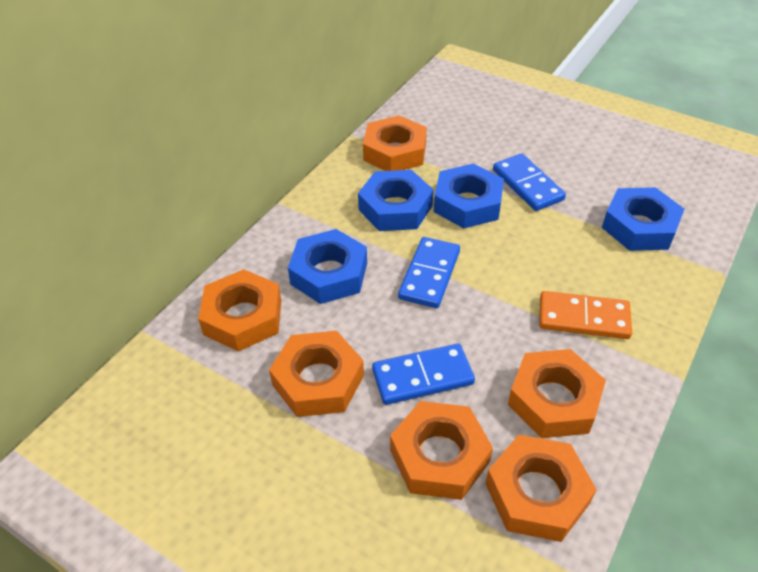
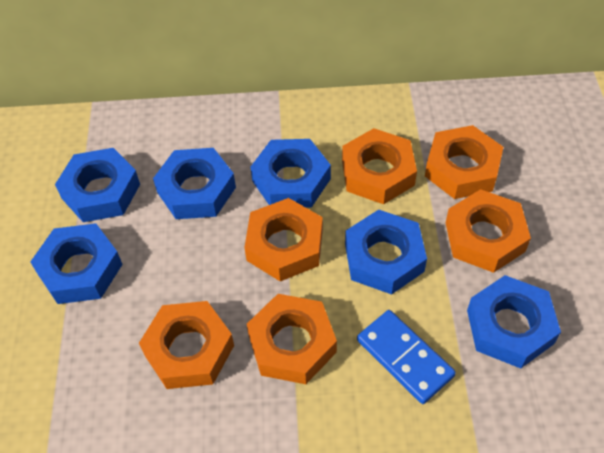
blue domino: [372,344,475,405] [398,237,460,308] [493,153,566,211] = 3 -> [357,310,456,404] = 1
blue nut: [288,229,367,304] [358,170,434,231] [434,163,504,228] [602,187,684,251] = 4 -> [30,223,123,304] [55,148,140,222] [153,148,236,219] [251,139,331,208] [345,209,427,295] [467,275,561,369] = 6
orange domino: [539,291,632,339] = 1 -> none = 0

